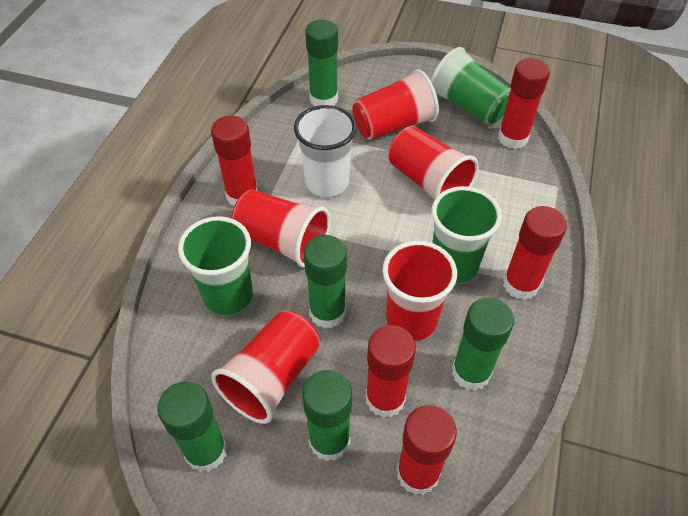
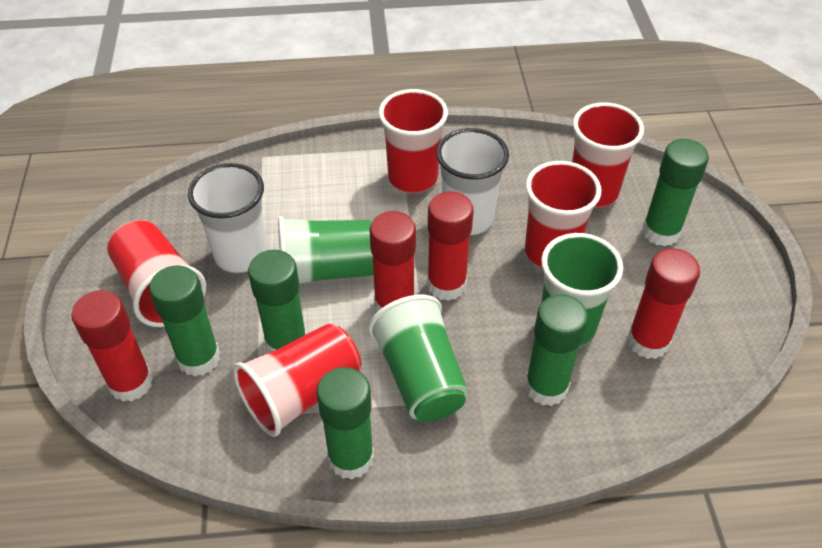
red glue stick: [211,116,258,206] [366,325,416,418] [397,405,457,495] [498,58,550,149] [503,206,567,300] = 5 -> [71,290,153,402] [369,211,416,312] [427,191,474,301] [627,248,700,359] = 4
white cup: [294,105,357,198] = 1 -> [188,163,267,273] [436,128,509,235] = 2

